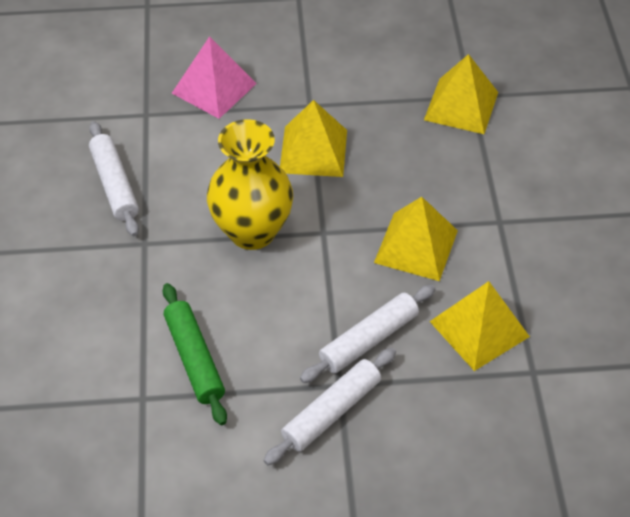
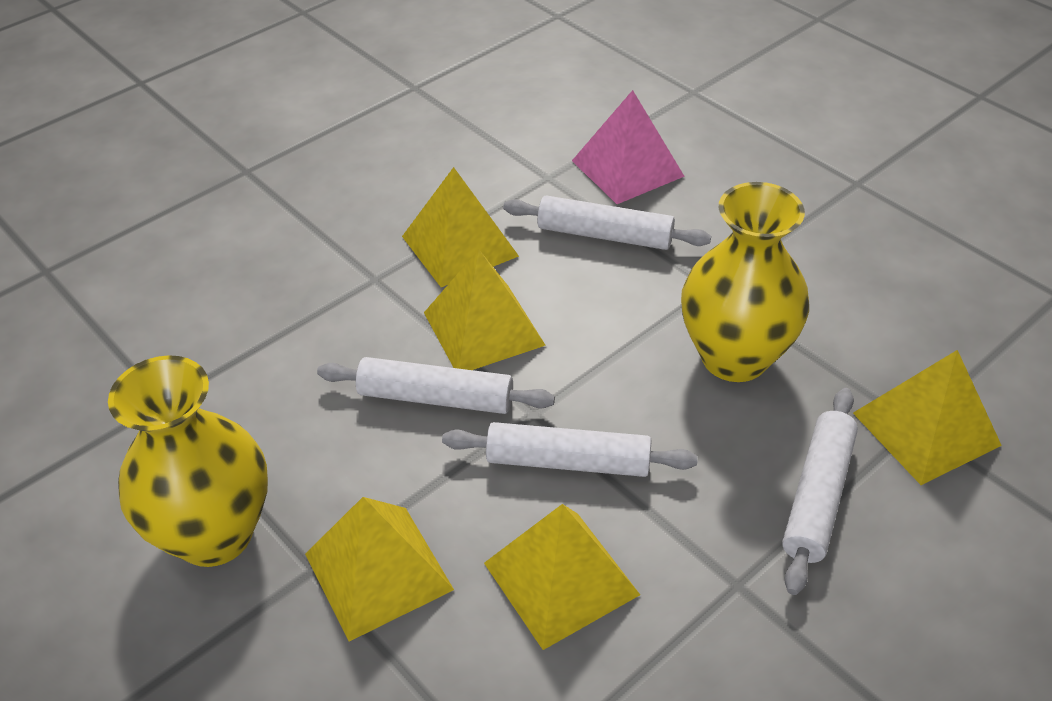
green rolling pin: [163,283,227,425] = 1 -> none = 0
white rolling pin: [89,121,139,236] [264,348,396,465] [300,285,435,383] = 3 -> [317,357,555,414] [442,422,698,477] [503,196,711,250] [782,388,858,595] = 4
yellow pyramid: [280,100,347,177] [374,197,458,281] [424,54,498,134] [429,281,530,371] = 4 -> [305,497,454,641] [402,167,519,287] [424,250,546,370] [484,504,640,650] [853,350,1002,485] = 5
yellow vase: [207,119,293,250] = 1 -> [108,355,268,567] [681,182,809,382] = 2

